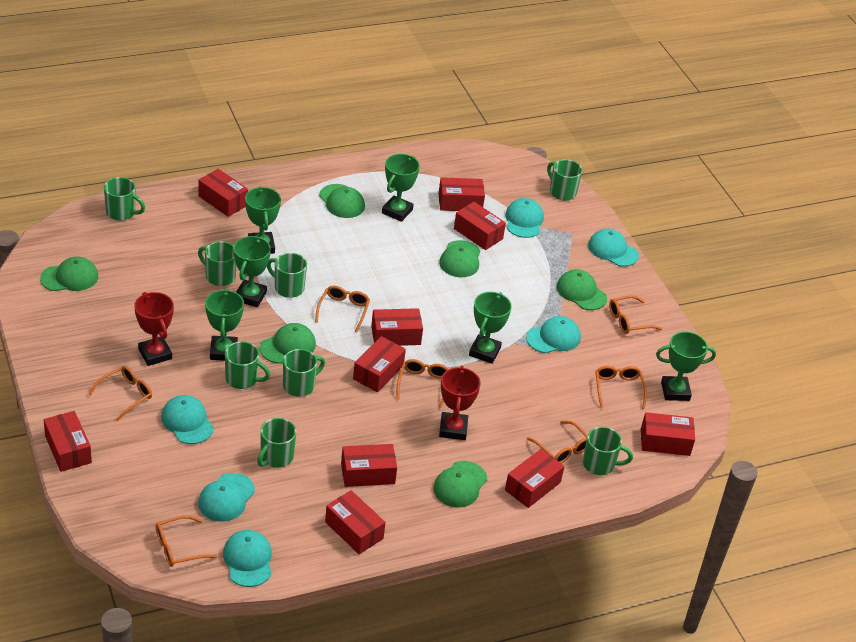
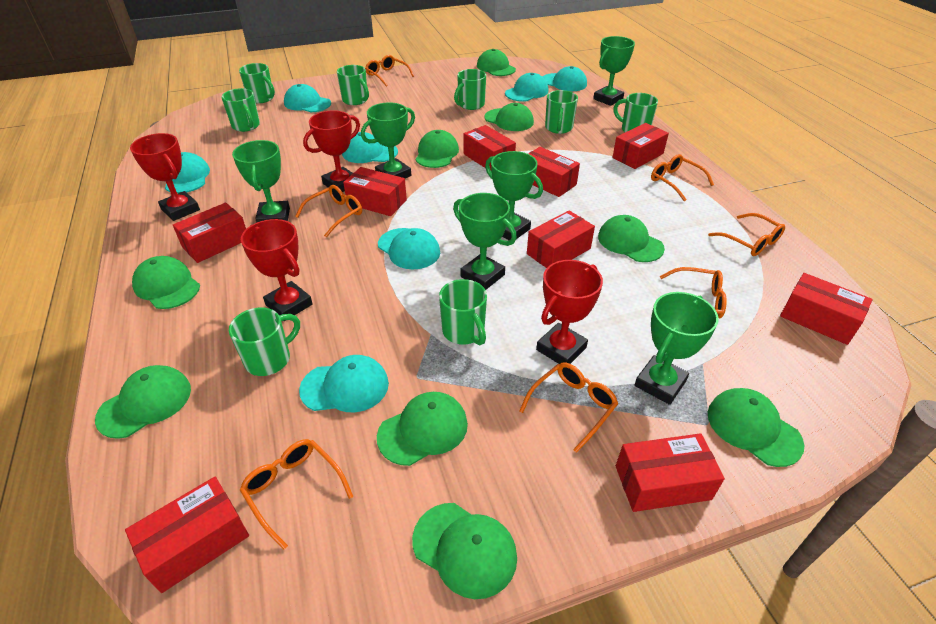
green cap: [40,256,98,291] [260,323,316,364] [319,184,365,218] [433,461,487,507] [439,240,480,277] [557,269,607,310] = 6 -> [95,365,191,439] [132,256,200,309] [377,392,468,466] [412,503,517,599] [416,130,459,168] [477,49,516,76] [484,103,534,131] [598,215,665,262] [708,388,804,467] = 9
red box: [44,411,92,472] [198,169,248,217] [325,490,386,554] [341,444,397,487] [353,336,406,392] [371,308,423,346] [438,177,485,211] [454,202,506,250] [505,449,565,508] [641,412,695,456] = 10 -> [125,477,249,593] [173,203,246,263] [343,167,407,216] [464,125,516,170] [527,210,595,268] [528,147,580,197] [612,123,669,169] [616,433,725,512] [780,273,873,345] = 9
red trophy: [134,292,174,366] [439,366,481,440] = 2 -> [130,133,200,221] [241,219,313,321] [303,110,360,192] [536,260,603,364] = 4
turquoise cap: [161,395,214,444] [198,473,255,522] [223,530,272,587] [505,198,544,238] [526,316,581,353] [588,229,639,267] = 6 -> [165,152,210,193] [284,84,331,112] [299,355,389,412] [342,132,398,163] [378,228,440,269] [505,73,549,102] [543,66,587,91] = 7

